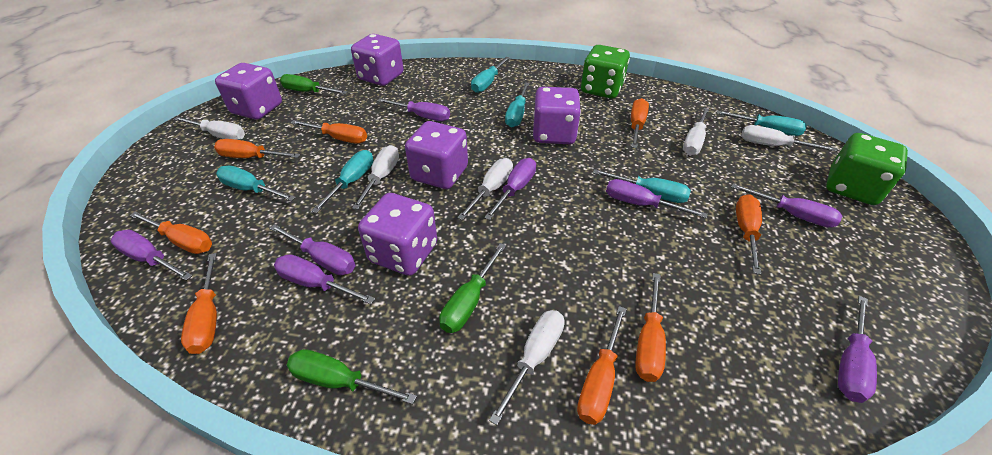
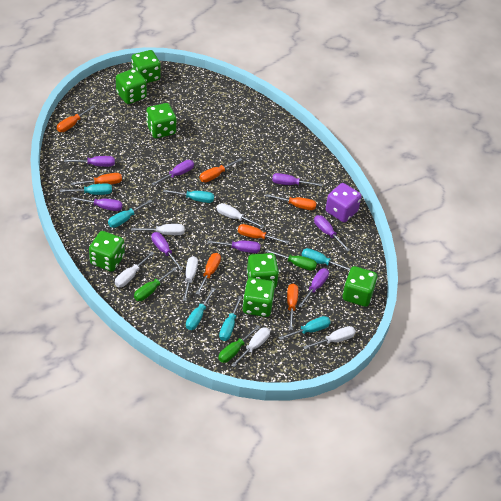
green dice: [581,45,630,98] [826,133,908,205] = 2 -> [89,231,125,272] [116,68,147,104] [131,50,161,83] [146,103,176,138] [242,278,275,317] [247,253,279,288] [343,266,377,307] = 7
orange screwdriver: [129,211,212,254] [181,253,217,354] [214,139,301,158] [291,120,367,144] [577,306,626,425] [631,98,649,148] [635,273,666,382] [736,194,762,275] = 8 -> [57,105,95,132] [70,173,122,185] [196,253,221,295] [200,158,242,182] [238,224,289,244] [266,194,317,210] [287,283,298,330] = 7
purple dice: [215,63,282,120] [351,34,404,86] [358,193,437,276] [405,121,468,189] [533,87,581,144] = 5 -> [326,183,362,222] = 1
turquoise screwdriver: [216,166,296,201] [311,150,373,213] [471,57,510,93] [505,82,530,127] [593,169,691,203] [717,111,807,136] = 6 -> [60,184,112,195] [108,199,152,228] [163,190,214,203] [186,288,215,330] [219,296,242,341] [279,316,331,340] [302,248,351,271] = 7

